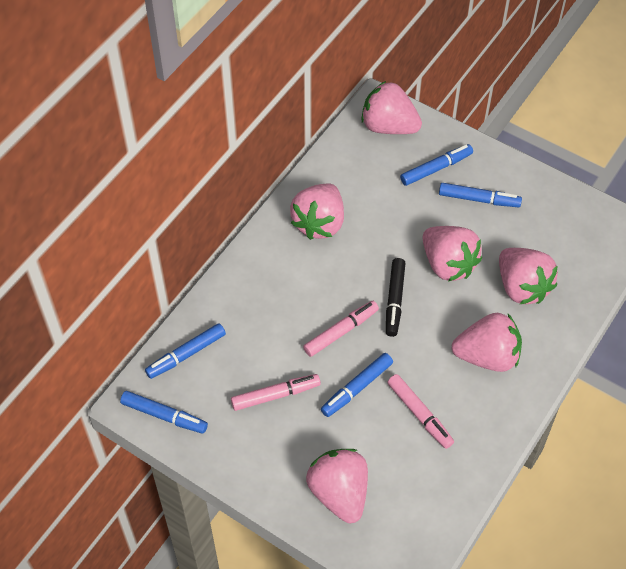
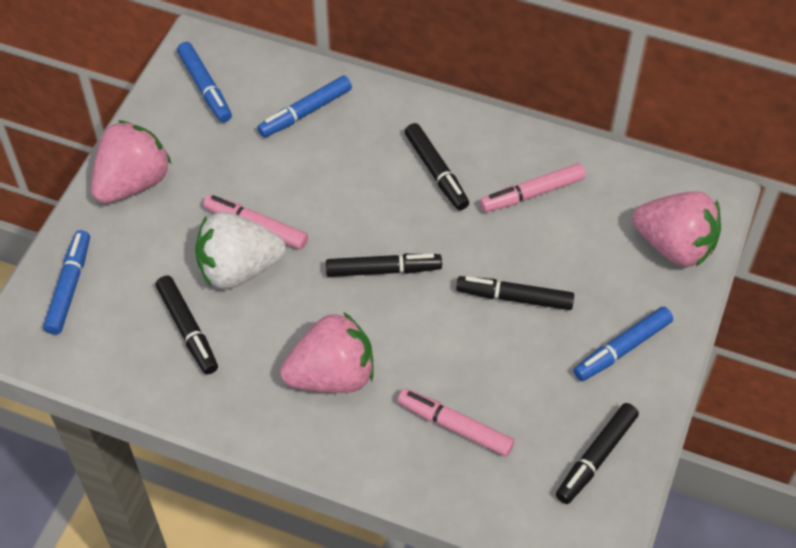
black marker: [386,258,405,337] = 1 -> [156,276,218,374] [326,254,442,277] [405,123,469,210] [456,276,574,310] [556,403,639,504] = 5
blue marker: [120,391,208,434] [145,323,226,379] [321,353,393,417] [400,144,473,186] [439,183,522,207] = 5 -> [43,230,90,335] [177,42,232,122] [257,75,352,138] [573,307,673,381] = 4
pink strawberry: [290,183,344,240] [306,449,368,523] [361,81,422,134] [423,226,482,282] [451,313,522,372] [499,248,558,304] = 6 -> [91,120,171,203] [280,313,373,393] [632,191,721,267] = 3
white strawberry: none = 0 -> [195,212,286,289] = 1

